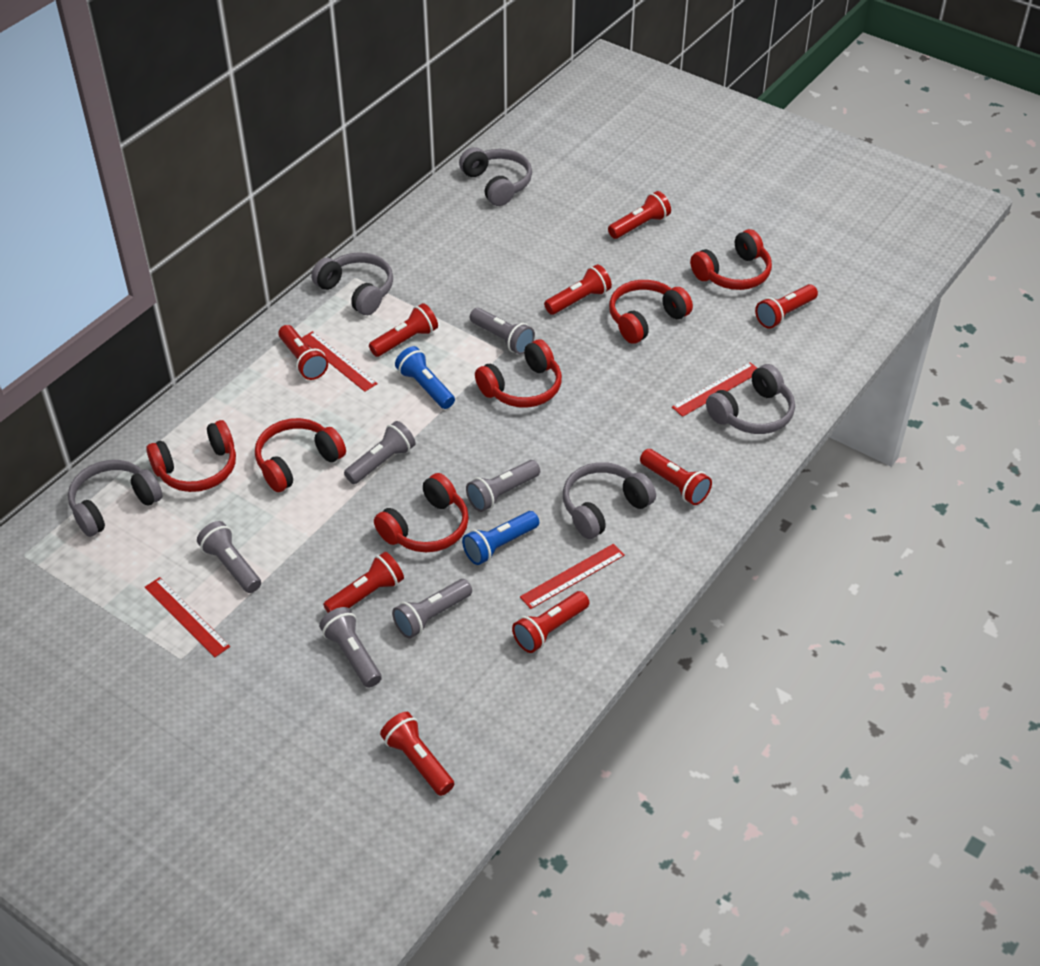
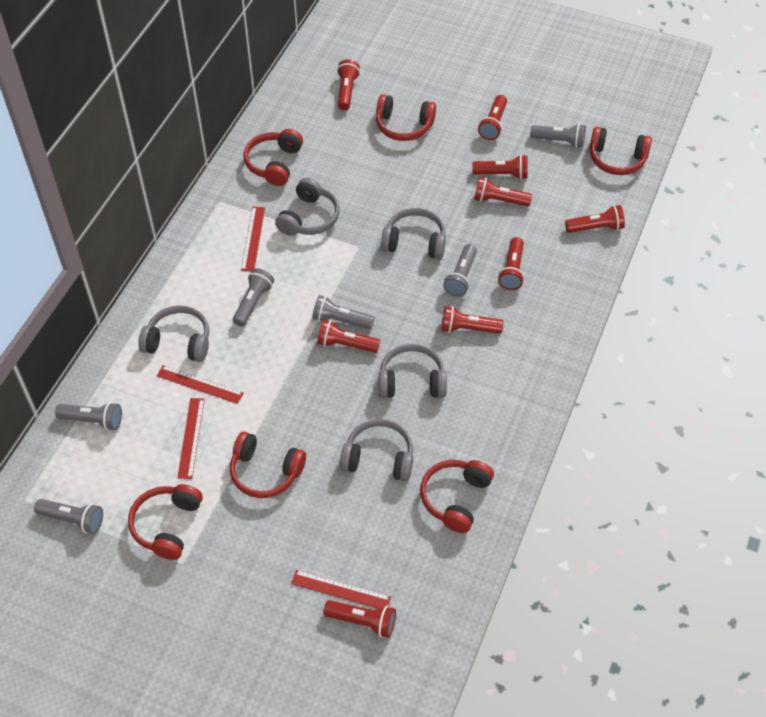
blue flashlight: [395,346,455,409] [462,511,539,565] = 2 -> none = 0

